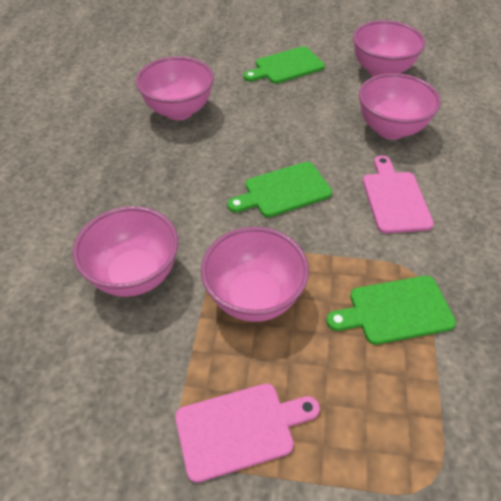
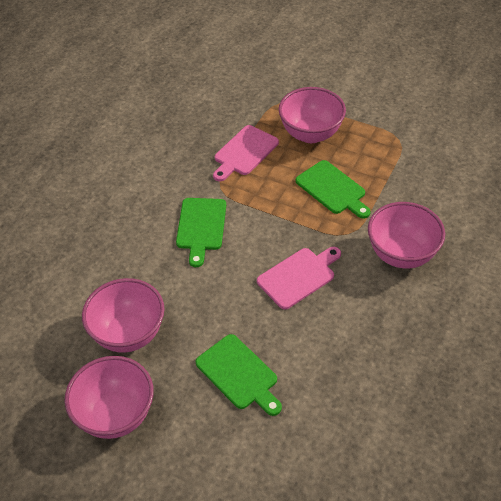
pink bowl: [73,206,178,297] [136,56,214,120] [201,227,309,322] [353,20,425,77] [359,73,441,140] = 5 -> [65,356,154,439] [82,278,165,353] [279,87,346,143] [368,202,445,268] = 4

